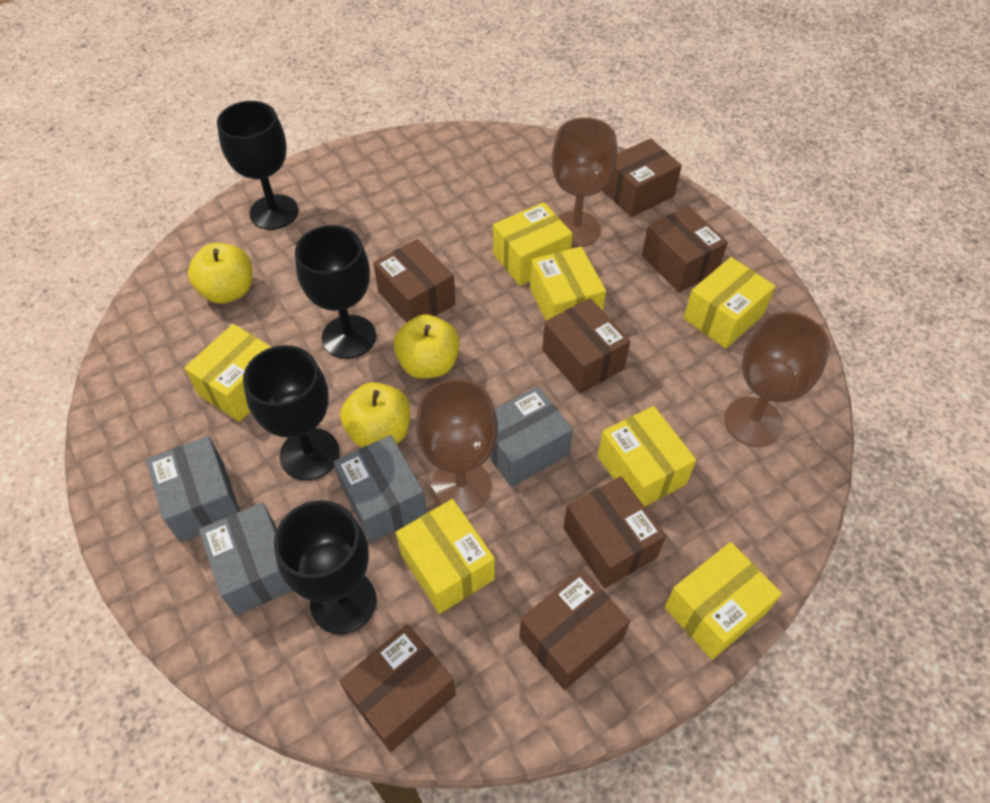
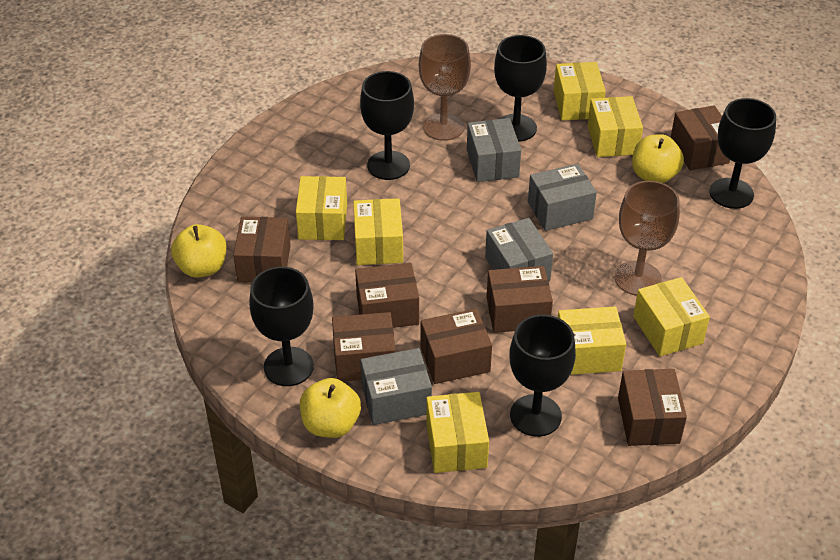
black goblet: [217,101,298,230] [243,345,339,481] [274,500,376,634] [295,225,376,359] = 4 -> [249,267,314,386] [360,71,414,180] [494,35,547,142] [509,314,576,437] [709,98,776,209] = 5
brown goblet: [416,379,498,514] [552,117,617,247] [724,312,830,447] = 3 -> [419,34,471,141] [614,181,680,296] = 2

